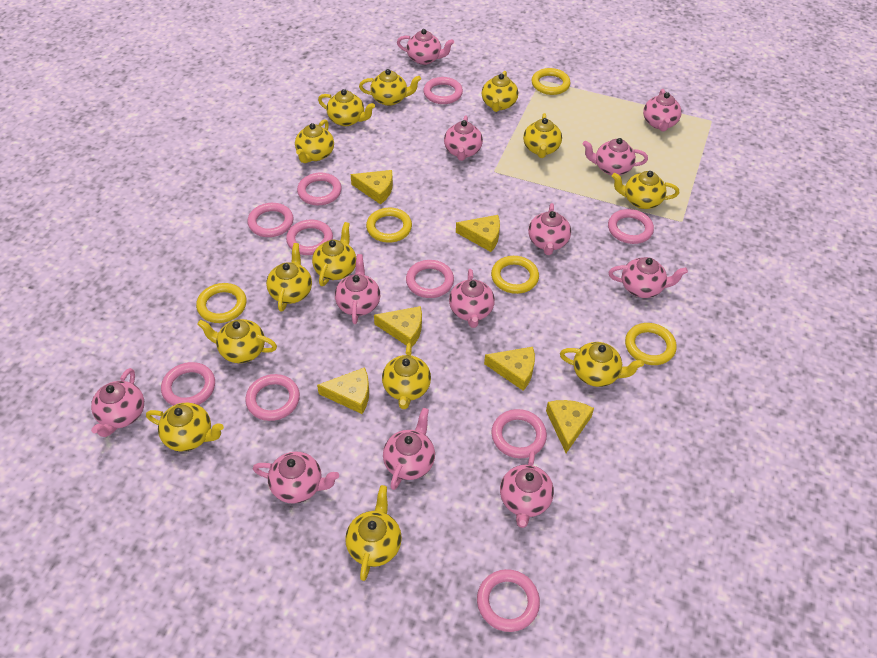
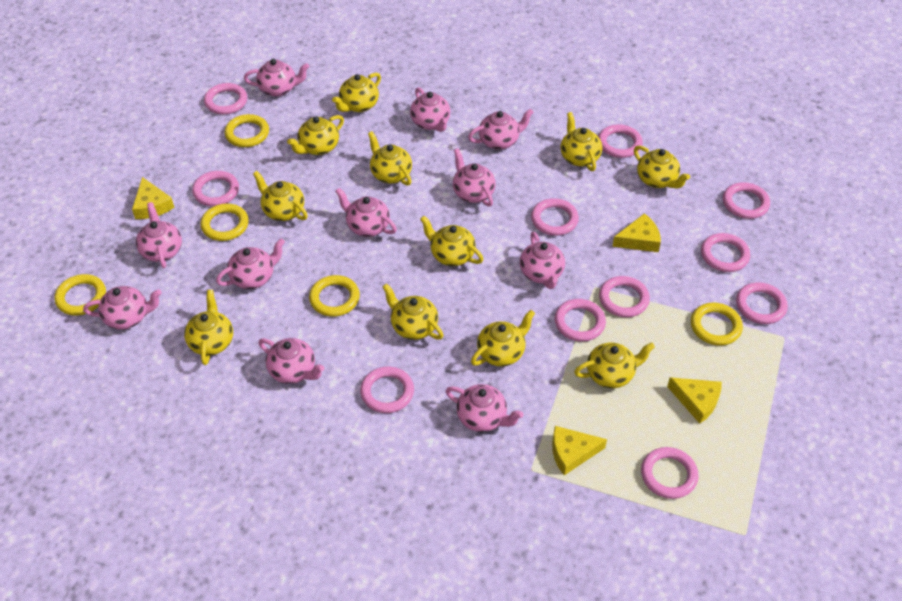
pink ring: [161,362,215,406] [245,374,300,421] [247,203,294,237] [286,220,333,255] [297,173,342,205] [406,260,454,298] [423,77,463,104] [477,569,540,632] [491,409,547,458] [608,209,654,244] = 10 -> [192,171,239,206] [204,83,247,115] [360,366,414,413] [531,198,579,236] [554,299,606,342] [598,124,643,158] [599,276,650,317] [641,447,699,499] [701,233,750,272] [723,182,770,219] [736,282,788,324] = 11
pink teapot: [91,368,144,437] [253,451,339,504] [335,254,380,324] [383,408,435,490] [397,29,454,65] [444,116,483,161] [449,269,495,328] [500,450,554,528] [528,203,571,255] [583,138,648,175] [608,257,688,298] [643,89,682,131] = 12 -> [83,286,162,330] [136,202,182,268] [216,239,285,289] [244,59,309,97] [258,338,324,384] [335,188,397,237] [410,87,451,132] [446,384,524,432] [453,148,496,207] [468,109,534,150] [520,232,565,289] = 11
yellow cheese: [317,367,369,414] [351,170,393,205] [374,306,422,347] [456,215,500,252] [484,347,535,391] [546,400,594,453] = 6 -> [132,177,175,219] [552,426,607,475] [612,213,661,252] [667,377,722,424] = 4
yellow teapot: [146,403,224,451] [197,319,277,363] [266,243,312,312] [295,119,334,163] [312,222,356,286] [318,89,375,126] [345,485,402,581] [359,69,421,106] [382,343,431,409] [482,71,518,112] [523,113,562,158] [560,342,644,387] [612,171,679,209] = 13 -> [184,290,233,365] [253,171,308,221] [287,115,344,155] [332,73,381,112] [368,131,412,186] [382,283,443,340] [420,216,484,266] [471,310,535,366] [561,112,602,171] [574,342,655,388] [634,145,690,189] = 11

